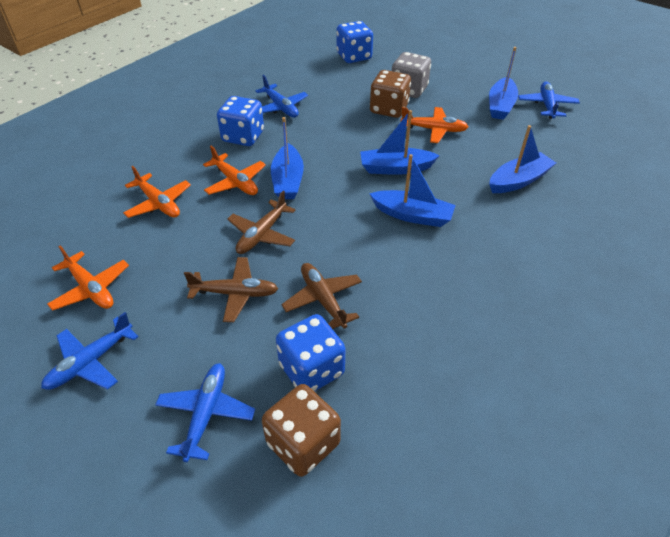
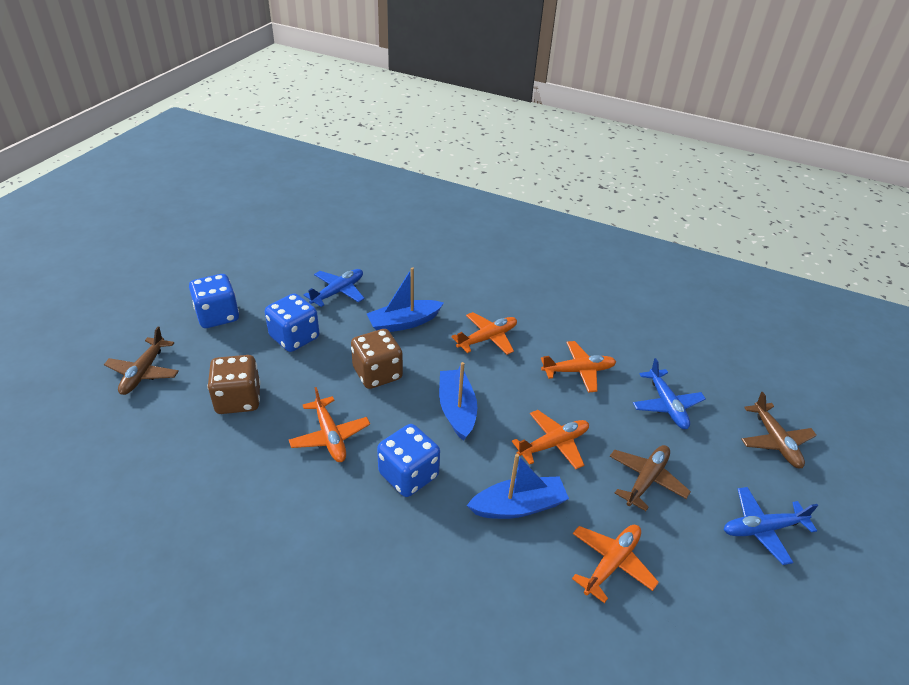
blue boat: [271,117,304,199] [360,110,440,175] [369,154,455,227] [489,47,518,120] [489,125,556,193] = 5 -> [367,267,444,332] [439,362,477,441] [467,454,569,519] = 3
blue plane: [41,312,139,390] [155,363,255,462] [255,75,308,118] [518,82,580,119] = 4 -> [303,269,365,307] [633,358,706,429] [724,487,818,565] = 3
grey dice: [392,52,431,98] = 1 -> none = 0
orange plane: [47,246,129,311] [123,166,191,218] [203,146,266,195] [401,107,468,143] = 4 -> [289,387,370,462] [451,312,517,355] [512,410,589,469] [541,341,616,393] [572,525,659,603] = 5

